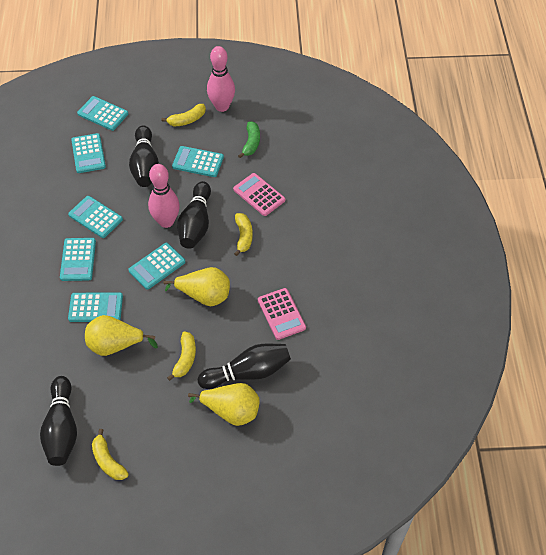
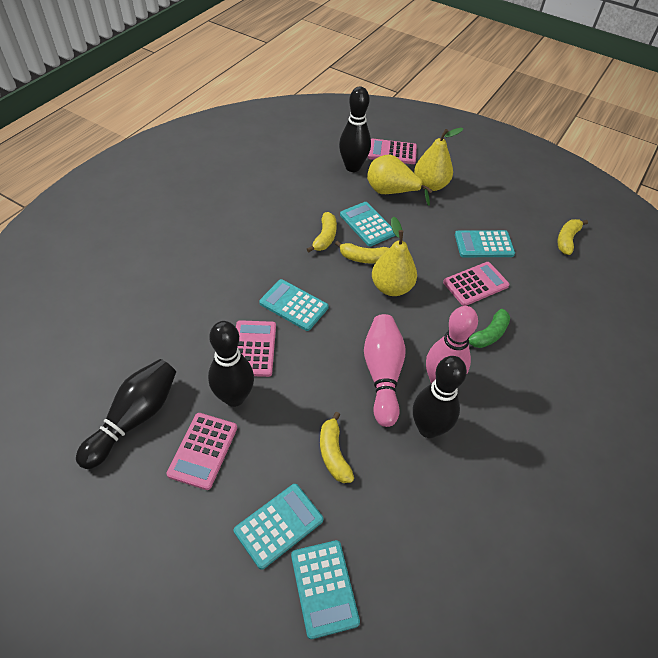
pink calculator: [233,173,285,216] [258,288,306,340] = 2 -> [167,413,237,490] [236,320,276,377] [368,139,417,164] [443,262,510,306] = 4
turquoise calculator: [60,238,96,281] [68,196,123,238] [68,292,123,322] [71,133,106,173] [77,96,128,131] [128,243,185,290] [172,146,224,177] = 7 -> [234,484,323,570] [259,279,329,331] [291,540,360,639] [340,202,395,246] [455,230,515,257] = 5

